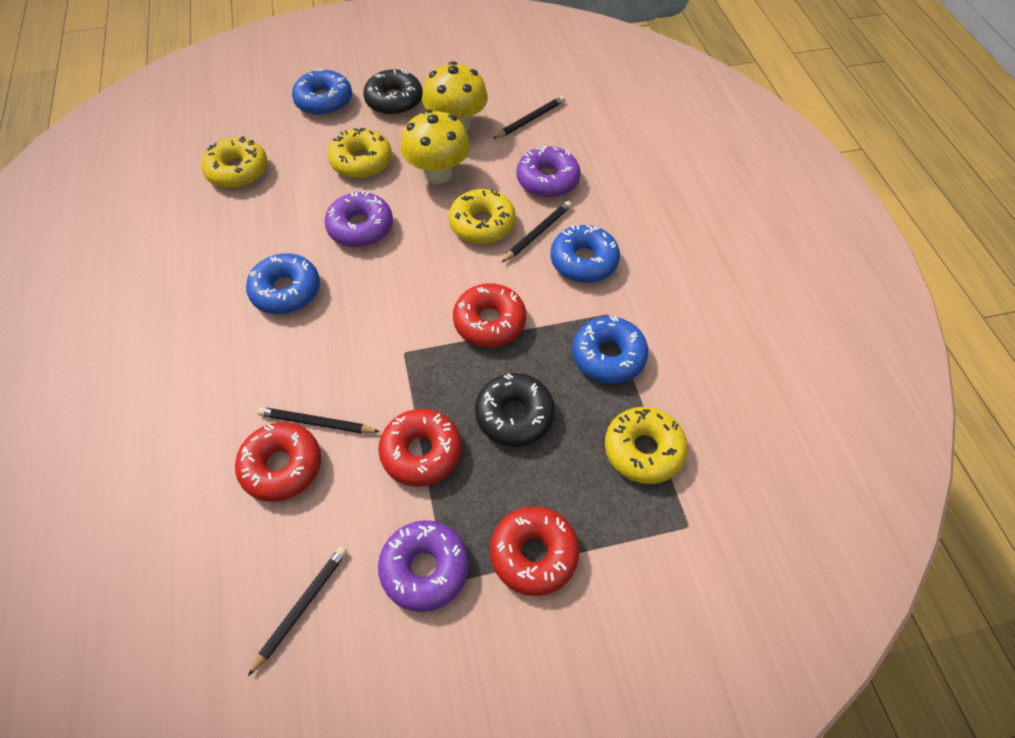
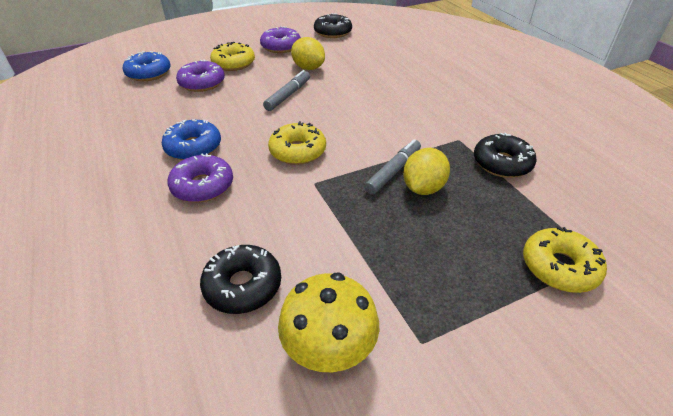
black donut: [363,69,423,116] [475,373,555,447] = 2 -> [200,245,281,314] [314,13,352,38] [474,133,537,178] = 3
black pencil: [248,546,347,676] [258,407,380,434] [493,96,565,139] [501,201,572,263] = 4 -> none = 0
blue donut: [246,253,320,314] [292,68,352,116] [550,225,620,283] [572,316,649,384] = 4 -> [123,51,171,81] [162,119,221,160] = 2
grey marker: none = 0 -> [263,70,310,111] [364,139,421,195] = 2
red donut: [235,422,321,502] [378,409,461,487] [453,283,526,347] [490,506,579,596] = 4 -> none = 0
yellow donut: [201,136,268,189] [328,128,392,179] [449,189,516,244] [605,407,688,484] = 4 -> [210,42,255,71] [268,121,326,165] [523,227,607,293] = 3
yellow lemon: none = 0 -> [291,37,325,70] [403,148,450,195] = 2
yellow mushroom: [401,109,470,184] [422,61,488,132] = 2 -> [278,273,380,372] = 1

